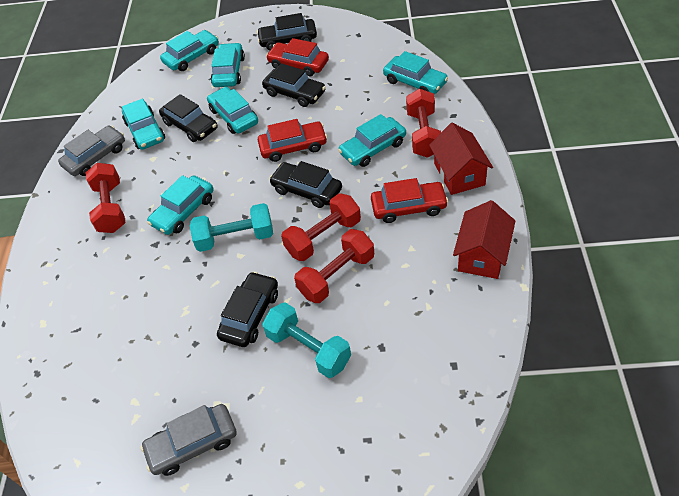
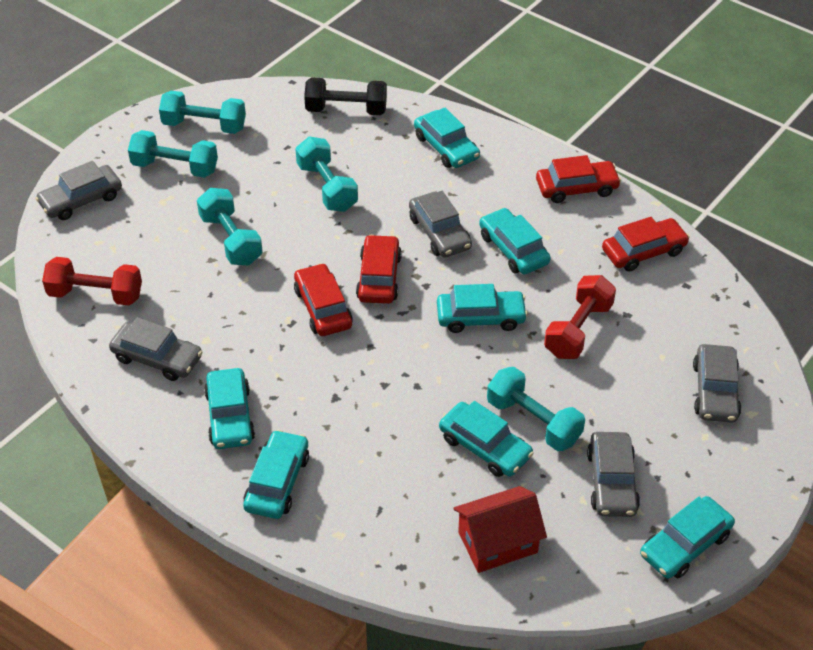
black car: [159,94,218,142] [217,272,278,347] [257,13,317,50] [262,63,326,107] [269,161,342,208] = 5 -> none = 0
black dumbbell: none = 0 -> [304,77,387,115] = 1
grey car: [58,125,125,176] [141,404,237,476] = 2 -> [35,161,122,220] [109,317,202,381] [409,191,472,258] [587,432,640,517] [693,344,741,423] = 5
red car: [258,119,327,162] [266,38,329,76] [371,178,448,223] = 3 -> [294,263,353,336] [356,235,402,304] [536,155,621,203] [602,217,690,272] = 4
red dumbbell: [86,163,125,233] [281,193,361,261] [294,229,374,303] [406,89,441,158] = 4 -> [42,257,142,306] [544,275,616,359] = 2
red house: [429,123,493,195] [453,200,515,279] = 2 -> [453,486,547,573] = 1
turquoise dumbbell: [190,203,273,252] [262,302,351,378] = 2 -> [128,130,218,178] [159,91,246,134] [197,188,263,265] [295,137,358,212] [487,367,585,451] = 5

